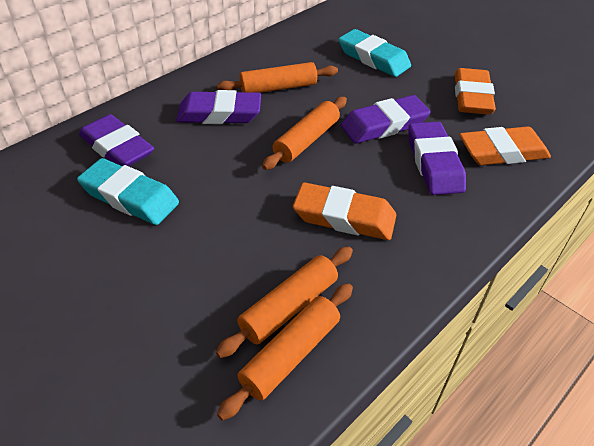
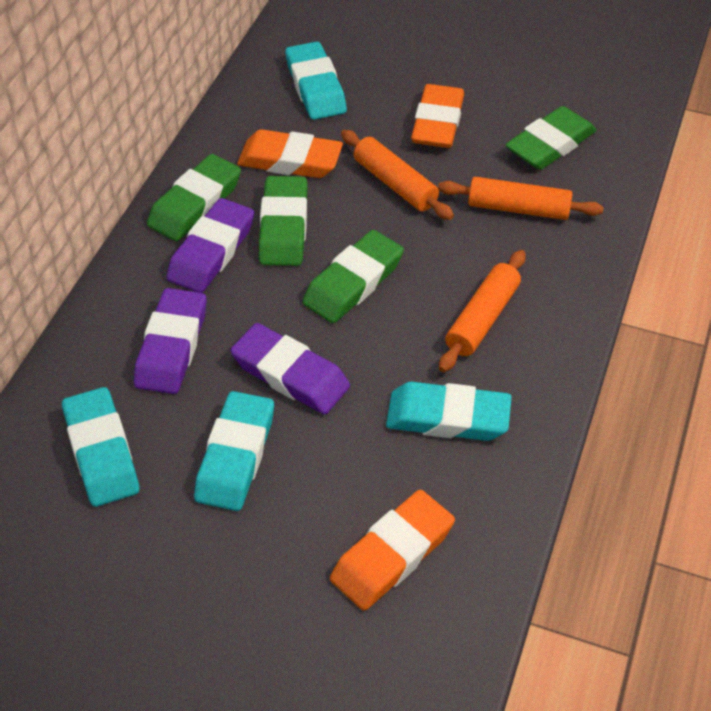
green eraser: none = 0 -> [147,154,241,241] [259,176,307,266] [303,230,404,323] [505,106,597,170] = 4
orange rolling pin: [216,247,353,358] [217,62,338,93] [217,283,353,421] [262,97,347,170] = 4 -> [341,130,454,220] [438,177,604,220] [439,250,526,372] = 3
purple eraser: [79,114,154,166] [176,90,261,124] [341,95,431,144] [408,121,466,195] = 4 -> [134,288,206,394] [167,198,254,293] [231,323,350,414] = 3
turquoise eraser: [77,158,179,225] [338,29,411,77] = 2 -> [62,387,139,507] [194,391,274,511] [285,42,347,120] [386,382,512,441] = 4

